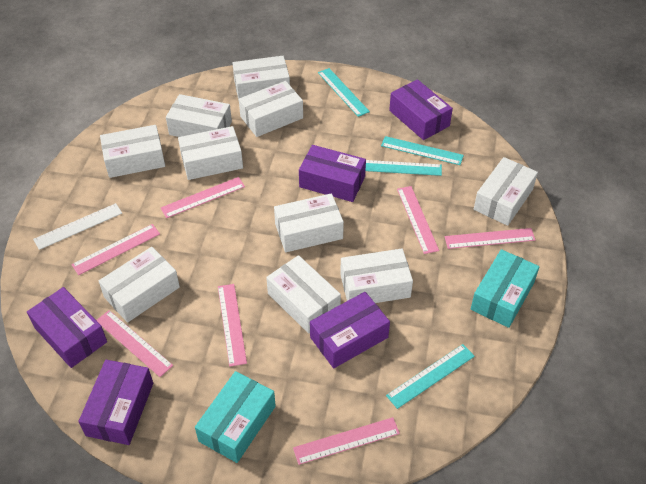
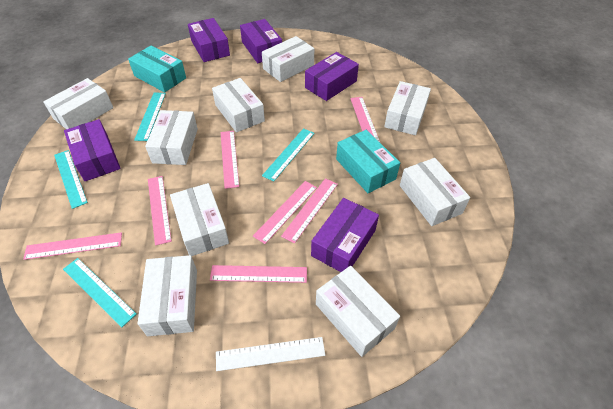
white box: [99,247,180,323] [100,125,165,178] [166,94,232,137] [178,126,243,180] [232,56,290,100] [239,81,303,137] [266,255,341,334] [274,193,344,252] [340,249,413,303] [474,157,538,226] = 10 -> [43,78,113,129] [138,255,197,336] [145,110,198,165] [170,183,229,256] [212,78,265,133] [262,36,314,82] [316,266,400,357] [384,81,431,135] [400,158,470,226] = 9

